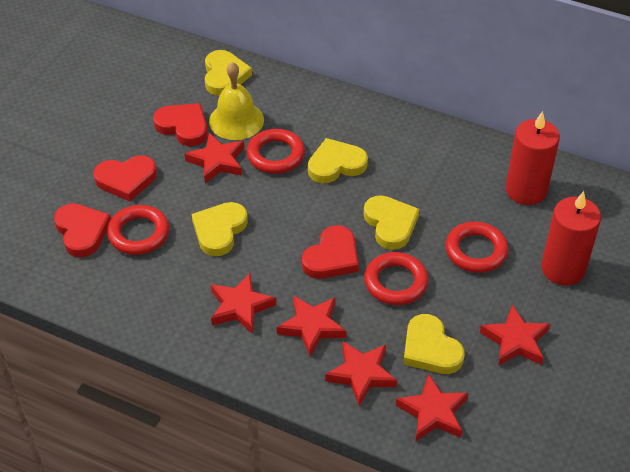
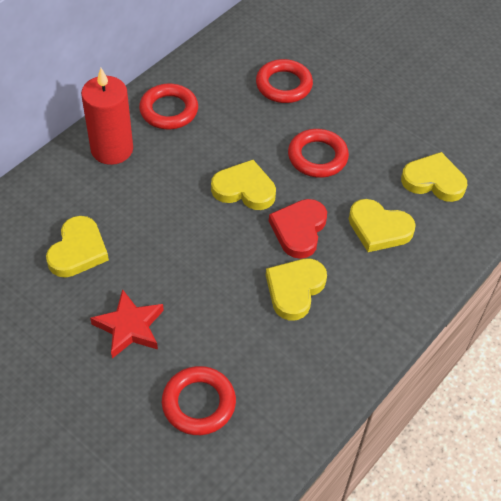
red candle: [505,111,560,205] [541,191,601,286] = 2 -> [81,68,133,165] = 1
red heart: [54,203,111,257] [93,156,157,201] [153,103,208,146] [302,225,359,279] = 4 -> [269,199,327,259] = 1
red star: [185,133,244,183] [211,273,276,334] [277,295,346,356] [325,341,397,406] [396,374,468,441] [480,305,550,366] = 6 -> [90,289,164,359] = 1
yellow bell: [209,62,264,140] = 1 -> none = 0

